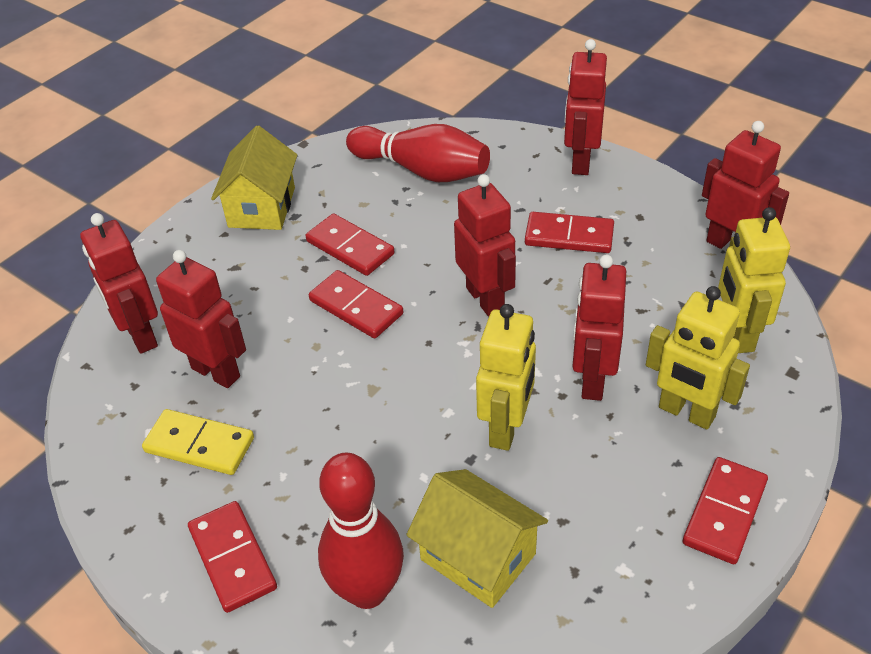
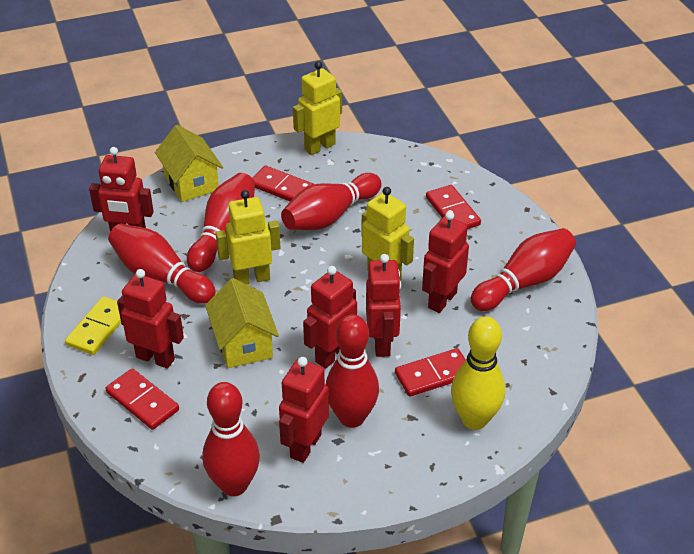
red bowling pin: [318,453,404,609] [346,124,490,182] = 2 -> [108,224,215,304] [187,173,255,272] [203,382,260,496] [281,173,382,230] [326,314,379,428] [471,228,576,311] = 6
red domino: [188,501,277,613] [306,214,395,276] [309,270,403,339] [525,212,614,253] [683,457,768,564] = 5 -> [106,368,179,430] [252,166,314,201] [395,348,466,397] [426,185,481,229] = 4
yellow bowling pin: none = 0 -> [451,316,505,430] = 1

